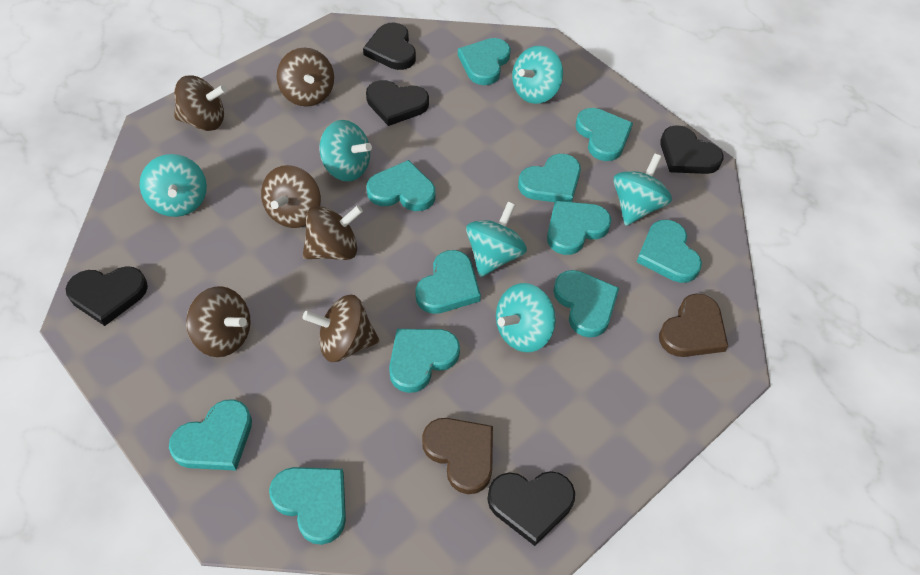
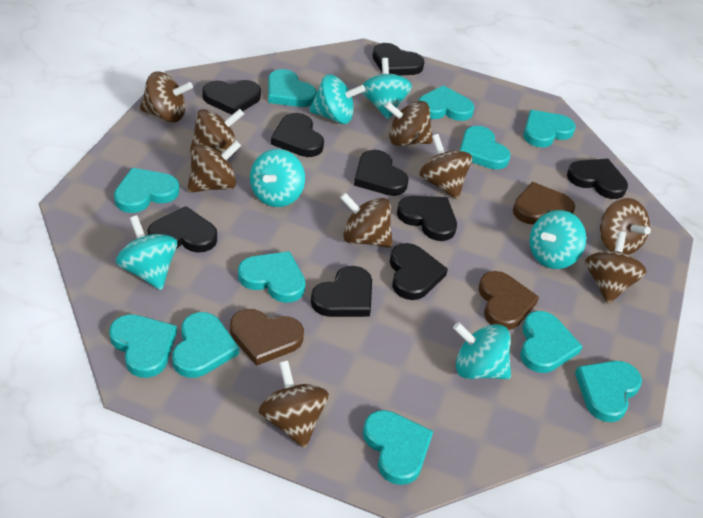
black heart: [66,266,148,326] [363,23,416,70] [366,80,429,126] [487,471,575,546] [660,125,723,174] = 5 -> [147,206,217,253] [202,80,261,115] [271,113,324,157] [311,266,372,317] [354,150,408,196] [373,43,425,76] [390,243,448,300] [397,196,457,241] [567,159,628,199] = 9
brown heart: [422,418,493,494] [659,294,728,357] = 2 -> [230,309,304,366] [479,271,539,330] [513,182,575,224] = 3
brown spinning top: [174,75,227,131] [186,286,251,357] [261,165,321,228] [277,48,334,107] [303,205,363,260] [303,295,380,362] = 6 -> [139,71,193,123] [187,141,241,193] [190,109,244,155] [258,360,329,448] [340,193,393,248] [384,101,433,146] [419,134,472,200] [585,231,647,304] [600,198,651,254] = 9

